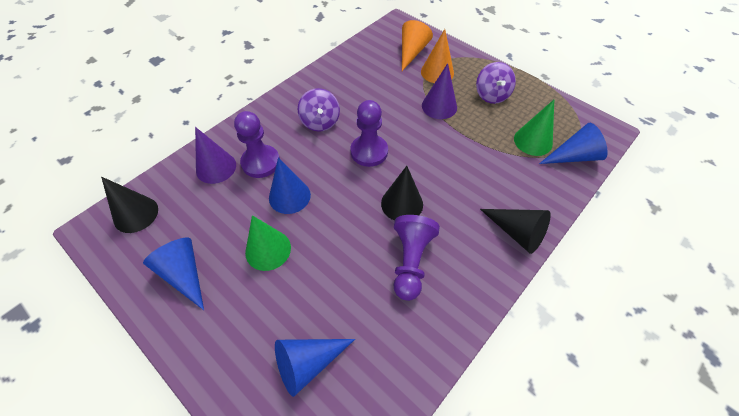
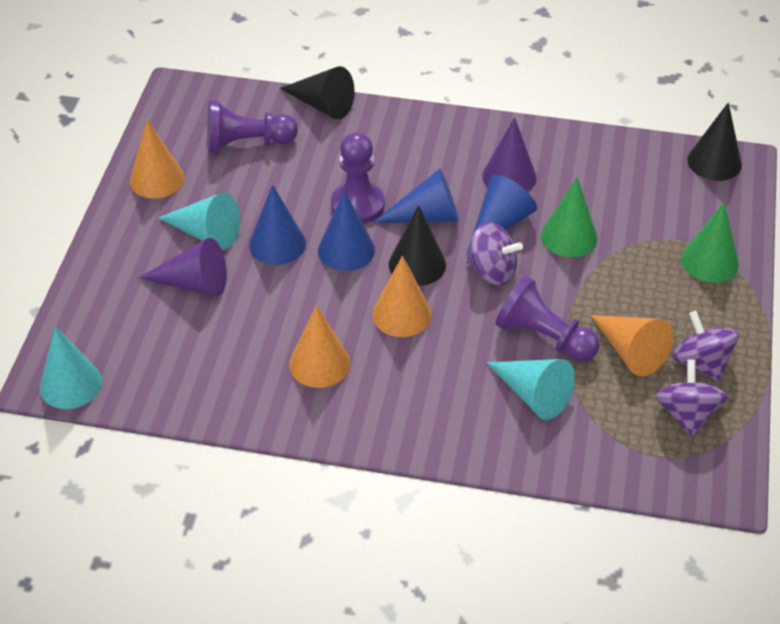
orange cone: [402,20,433,71] [421,29,454,83] = 2 -> [130,120,184,199] [289,305,350,388] [372,255,432,337] [591,315,673,376] = 4
purple spinning top: [298,88,340,132] [476,62,516,104] = 2 -> [467,222,523,285] [655,360,728,437] [673,311,739,382] = 3
turquoise cone: none = 0 -> [40,326,102,409] [158,192,240,250] [486,359,575,420] = 3

